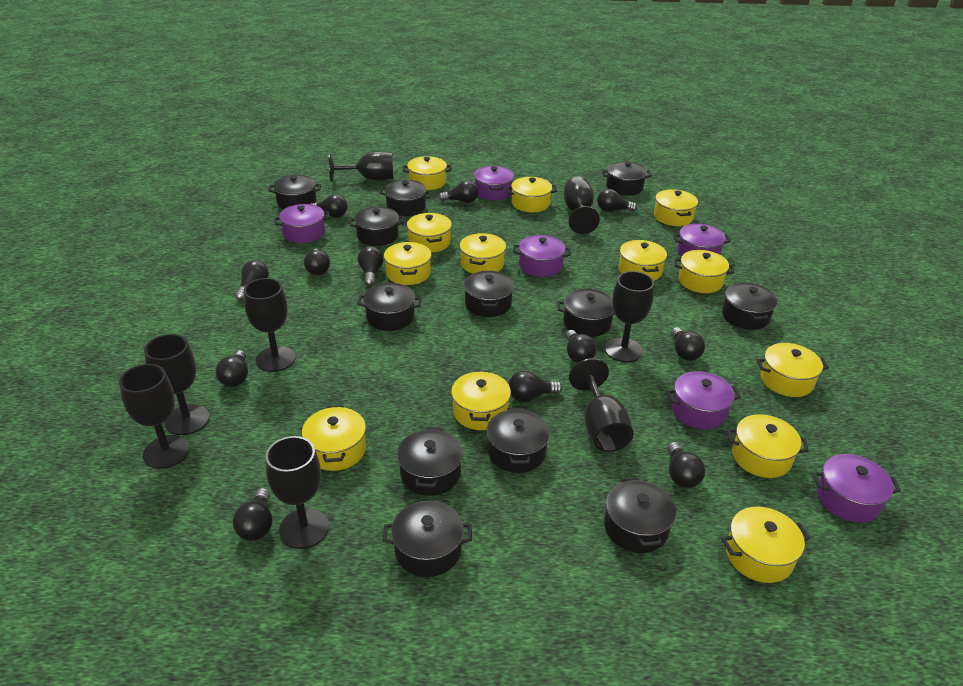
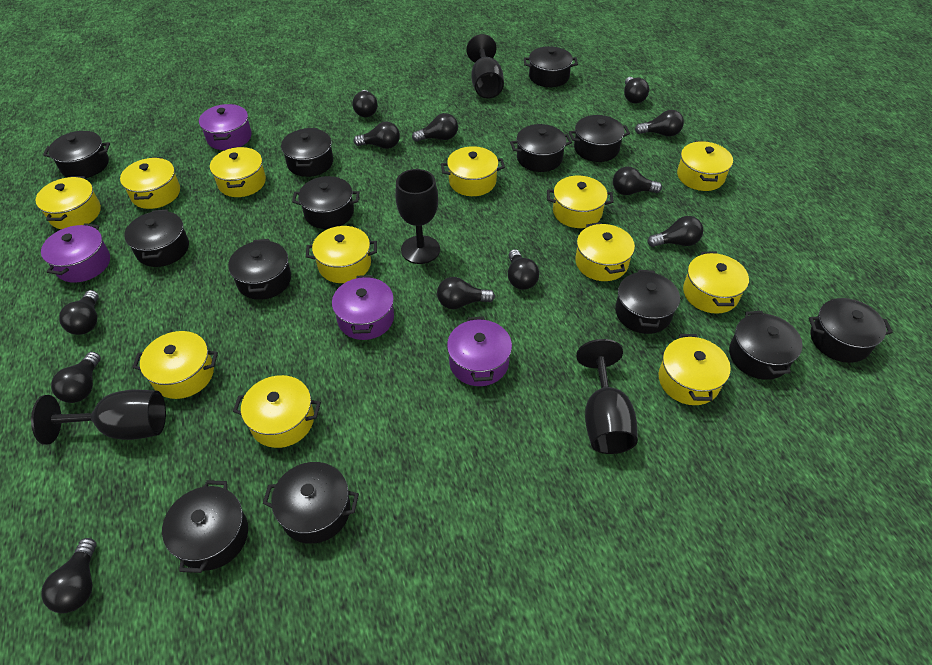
black goblet: [119,364,190,469] [144,334,210,435] [244,278,296,372] [265,436,329,549] [329,152,393,182] [564,177,600,234] [569,358,633,452] [605,271,654,362] = 8 -> [31,389,166,445] [395,169,440,264] [466,34,504,99] [576,339,638,454] = 4
black pot: [268,175,321,209] [349,207,405,246] [357,283,422,331] [379,180,432,216] [383,501,472,577] [397,427,463,496] [464,271,514,317] [486,408,550,473] [557,289,615,337] [602,161,652,195] [604,477,676,553] [722,282,777,330] = 12 -> [43,131,110,178] [124,209,189,267] [162,480,248,573] [228,239,291,300] [263,462,359,544] [281,128,333,177] [292,176,360,229] [510,124,572,172] [524,46,578,87] [569,115,630,162] [615,270,680,334] [729,311,803,380] [809,298,893,363] = 13
purple pot: [274,204,330,243] [474,166,514,201] [513,235,571,277] [666,371,741,429] [673,223,731,257] [813,454,901,523] = 6 -> [41,223,110,283] [199,104,252,150] [332,275,394,340] [447,317,512,386] = 4
yellow pot: [302,405,366,471] [384,242,432,285] [403,156,452,190] [407,213,452,253] [451,370,511,430] [460,233,506,274] [506,177,557,212] [618,240,667,281] [654,189,698,226] [674,250,734,293] [722,507,810,583] [727,414,809,478] [756,343,829,397] = 13 -> [35,176,101,229] [120,157,180,209] [133,331,218,399] [210,146,266,197] [233,375,321,448] [306,226,377,283] [441,146,505,196] [547,176,614,228] [575,222,635,281] [659,334,731,405] [677,141,733,191] [683,252,749,314] = 12

